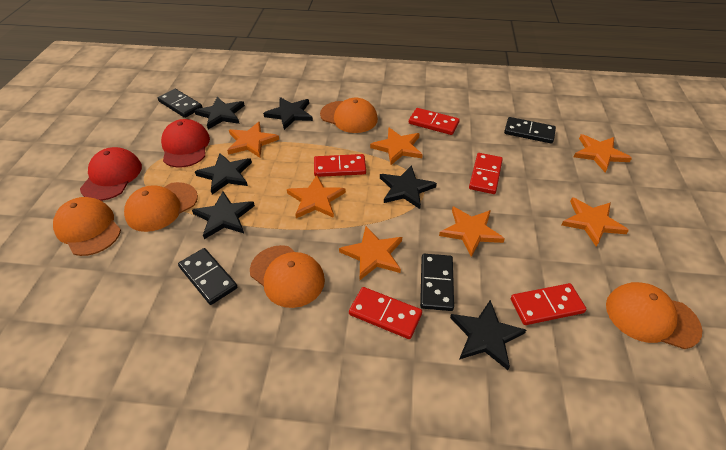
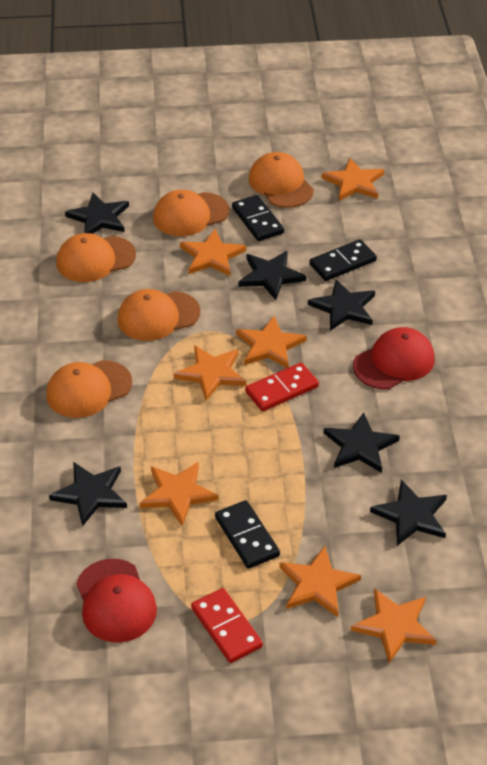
black domino: [158,89,202,118] [178,248,237,305] [420,254,454,311] [504,117,556,143] = 4 -> [215,500,280,569] [232,195,284,241] [310,239,377,281] = 3
red domino: [314,154,366,177] [349,287,422,339] [409,108,460,135] [469,153,503,194] [511,283,586,325] = 5 -> [191,588,263,663] [245,363,319,411] = 2

